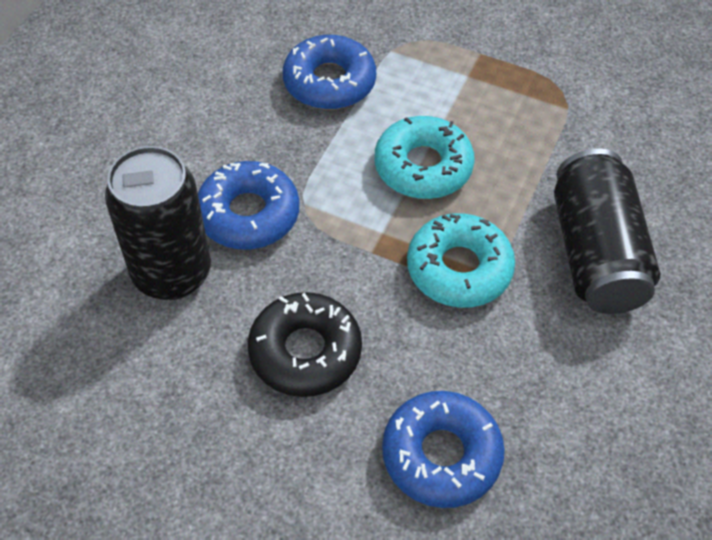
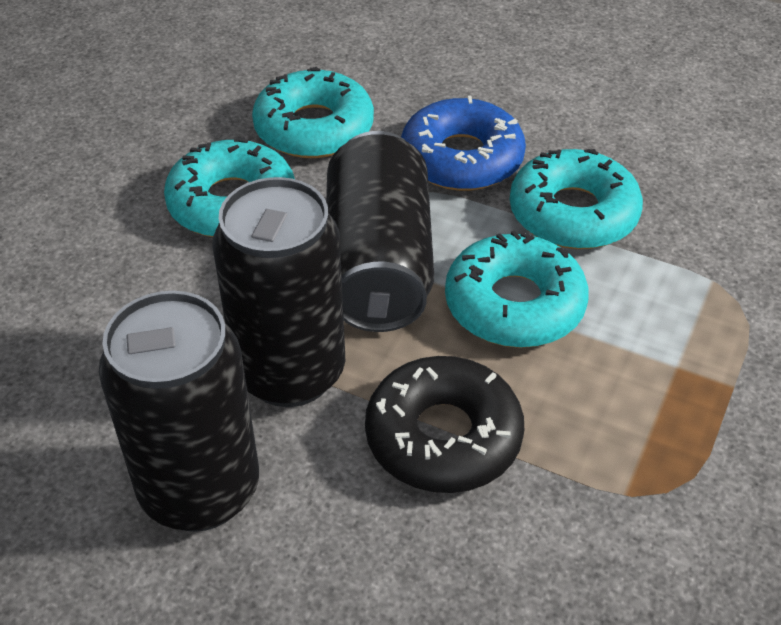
black can: [105,146,211,300] [554,148,660,314] = 2 -> [99,291,259,532] [212,177,345,407] [326,131,434,332] = 3
blue donut: [198,161,299,249] [283,35,376,110] [382,391,505,508] = 3 -> [401,96,526,191] = 1
turquoise donut: [374,116,475,199] [407,213,515,308] = 2 -> [164,137,295,237] [252,67,374,158] [445,230,589,348] [510,149,643,249] = 4

